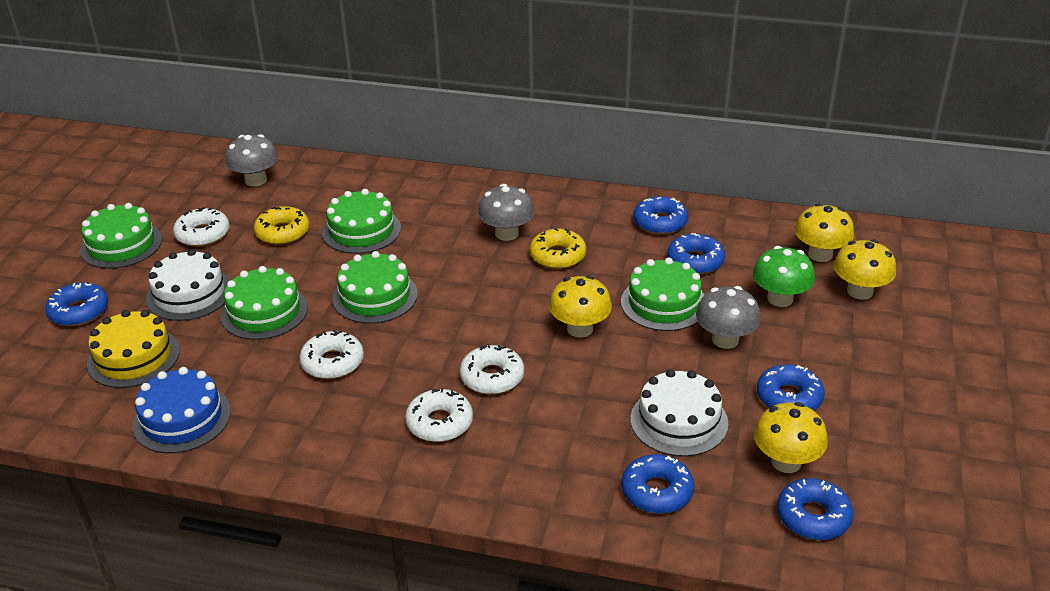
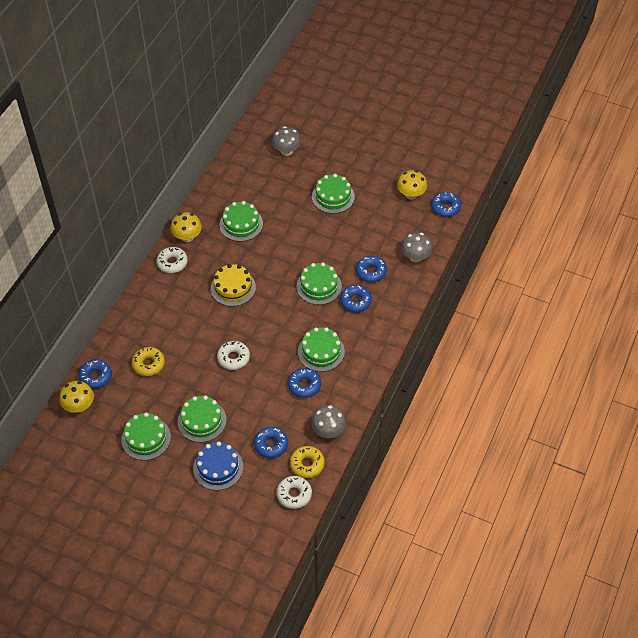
green cake: [80,203,162,269] [221,266,308,340] [322,189,401,254] [333,251,418,324] [621,258,704,331] = 5 -> [121,412,171,460] [178,395,227,442] [220,201,263,242] [297,263,342,305] [298,327,345,372] [312,174,355,214] = 6
green mushroom: [753,246,815,307] = 1 -> none = 0
white cake: [146,249,230,321] [630,369,728,457] = 2 -> none = 0
white donut: [173,207,230,247] [300,330,364,379] [405,388,473,442] [460,344,524,395] = 4 -> [157,247,188,273] [217,341,250,370] [277,476,312,509] = 3
yellow mushroom: [549,275,612,338] [754,402,828,473] [795,203,854,262] [834,240,896,300] = 4 -> [59,381,94,413] [171,212,202,242] [397,170,427,200] = 3

